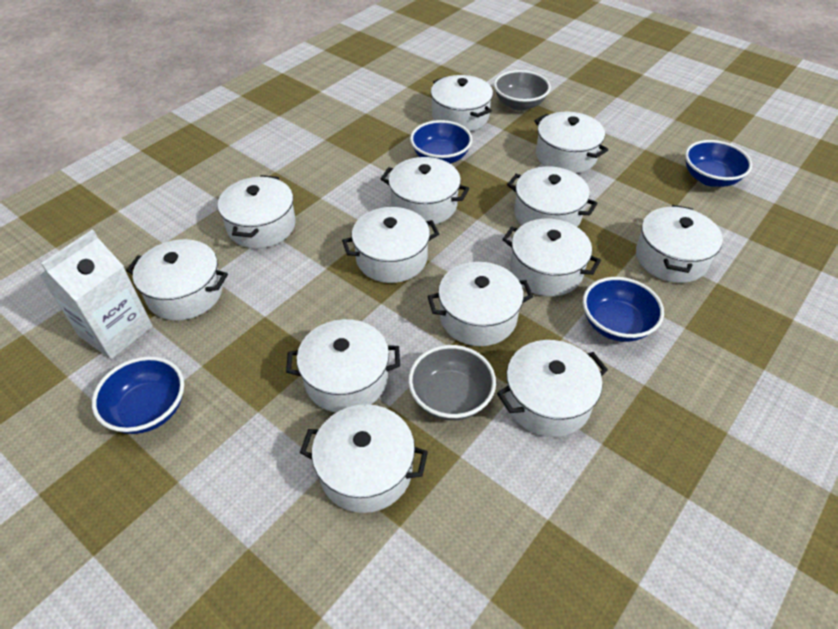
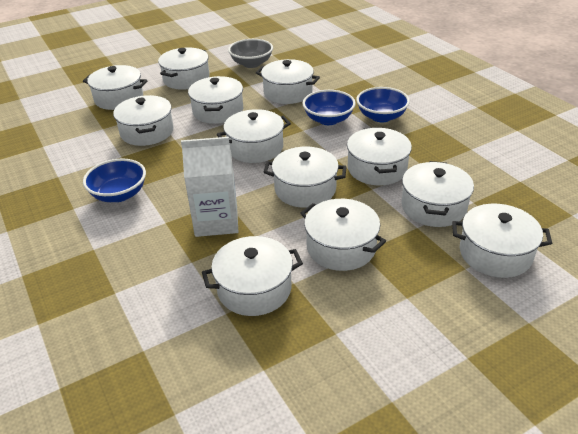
blue bowl: [92,356,184,434] [410,120,472,164] [583,277,664,342] [685,140,752,187] = 4 -> [83,159,146,202] [302,90,356,125] [356,87,410,123] = 3
grey bowl: [408,345,496,420] [494,70,551,110] = 2 -> [228,39,273,68] = 1
white pot: [126,239,228,320] [218,175,296,248] [286,319,400,413] [300,404,428,513] [342,207,439,283] [381,157,469,224] [427,262,534,346] [431,75,493,131] [497,340,608,437] [502,218,601,296] [507,166,598,227] [534,112,608,173] [636,205,723,283] = 13 -> [83,65,147,110] [113,95,174,146] [158,47,210,90] [188,76,243,124] [202,236,303,316] [217,109,291,163] [256,59,320,104] [264,147,347,208] [300,199,386,271] [347,127,412,185] [401,161,474,227] [452,204,552,278] = 12

